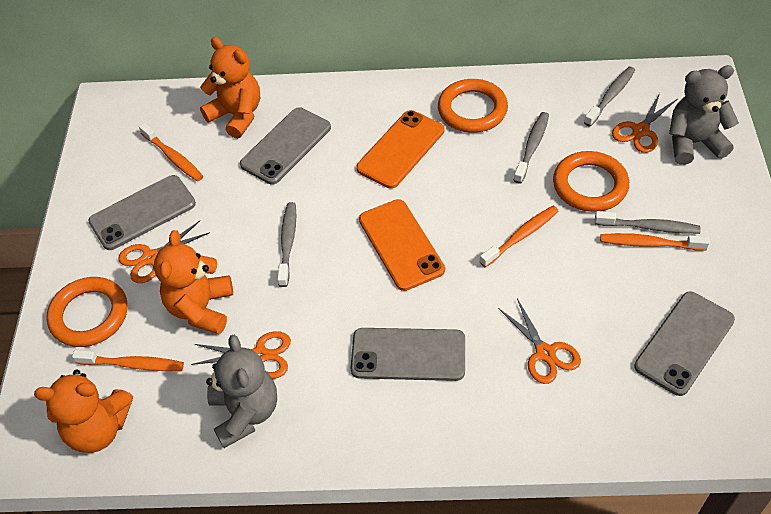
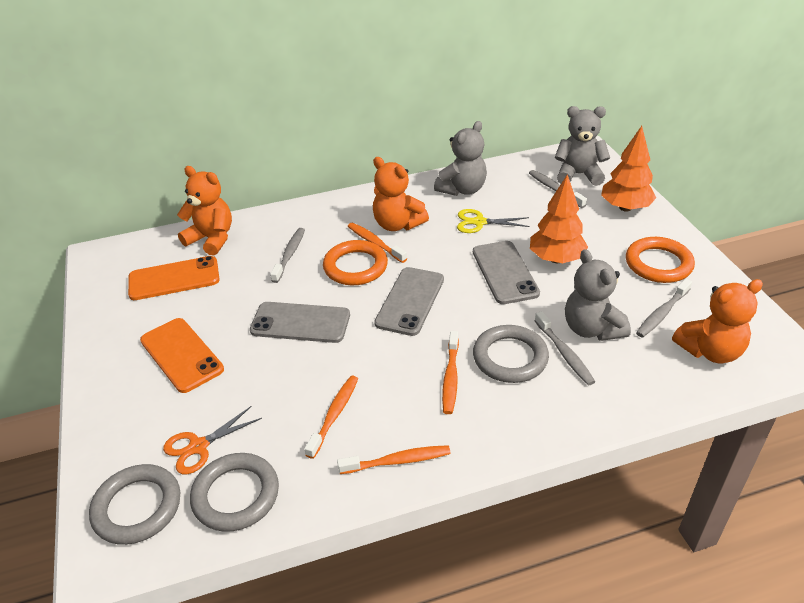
grey phone: [88,175,196,250] [240,107,331,184] [351,328,465,381] [634,292,735,396] = 4 -> [250,302,350,343] [374,267,444,336] [473,241,540,304] = 3
grey ring: none = 0 -> [89,464,180,545] [190,453,279,532] [473,325,549,383] = 3
grey teddy bear: [206,335,277,448] [669,65,739,165] = 2 -> [434,121,487,196] [555,106,610,186] [565,249,631,341] = 3
orange ring: [46,277,127,347] [438,79,508,133] [553,151,629,212] = 3 -> [323,240,388,285] [626,237,695,283] = 2
orange scissors: [119,221,210,283] [191,331,291,379] [498,298,581,384] [612,93,677,153] = 4 -> [163,406,262,474] = 1
orange tree: none = 0 -> [530,174,588,263] [601,126,656,212] = 2
yellow scissors: none = 0 -> [457,209,530,233] = 1

